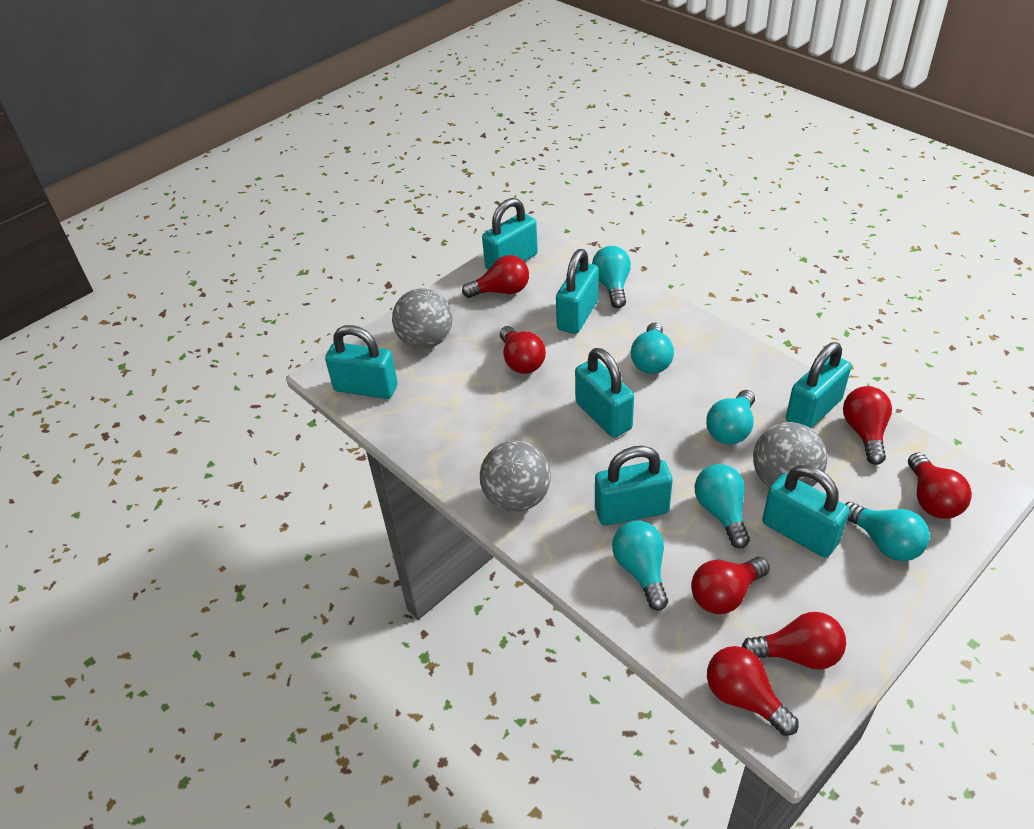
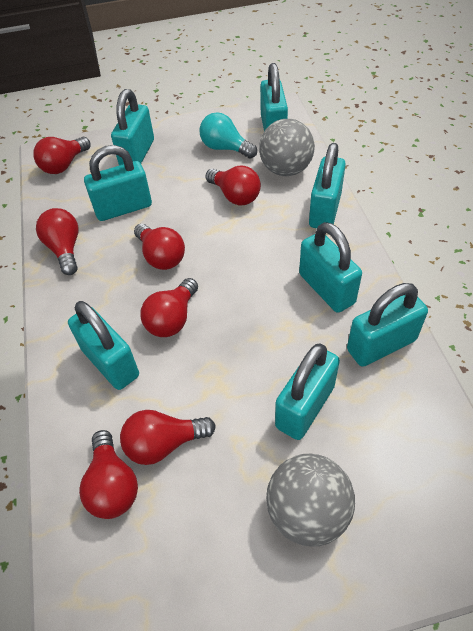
grey ball: [392,288,453,349] [480,441,551,512] [753,422,827,487] = 3 -> [259,119,315,176] [266,454,355,547] = 2
turquoise light bulb: [592,246,631,308] [612,521,668,611] [631,323,674,374] [695,464,750,548] [706,390,755,445] [845,502,930,561] = 6 -> [199,112,257,159] = 1
turquoise padlock: [325,325,398,399] [482,198,538,270] [556,249,599,334] [575,348,634,438] [595,446,673,526] [762,465,850,557] [786,342,851,428] = 7 -> [68,301,139,390] [84,145,152,221] [111,89,154,165] [260,63,288,131] [275,343,340,440] [299,222,362,313] [309,143,346,228] [347,283,428,367] = 8

